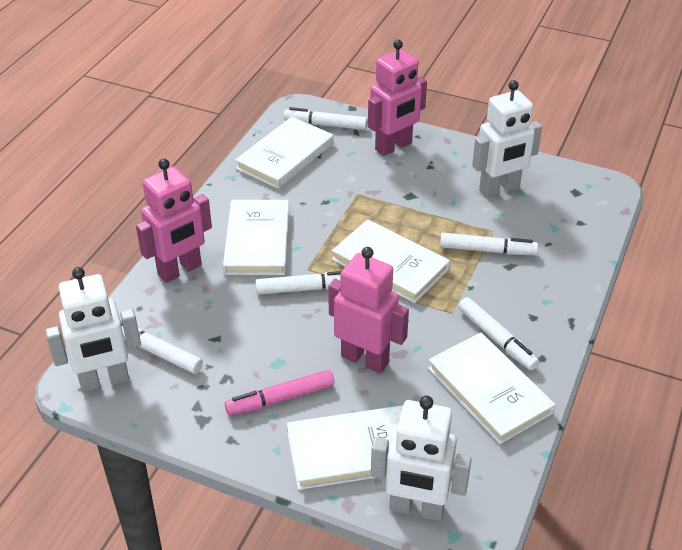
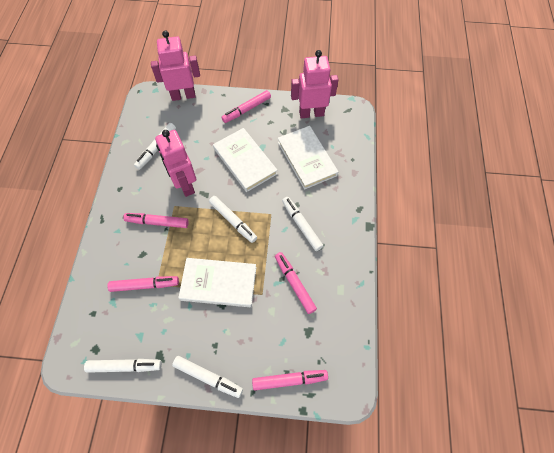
pink marker: [225,370,334,415] = 1 -> [107,276,179,292] [123,213,189,228] [221,90,271,123] [252,370,328,391] [275,252,317,314] = 5
white book: [223,200,289,275] [235,117,334,189] [287,405,403,490] [332,219,450,303] [428,332,555,444] = 5 -> [178,258,256,307] [213,128,277,192] [278,126,338,190] = 3
white robot: [45,267,141,392] [371,396,472,521] [472,80,542,198] = 3 -> none = 0

